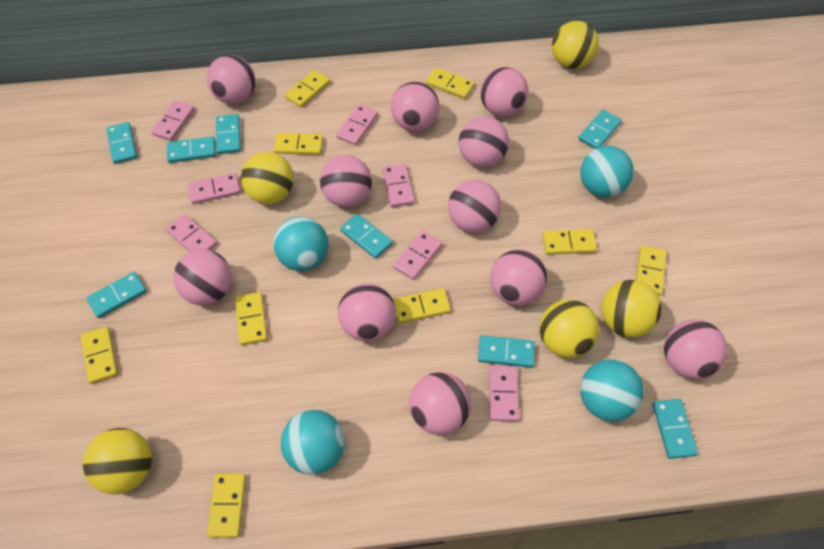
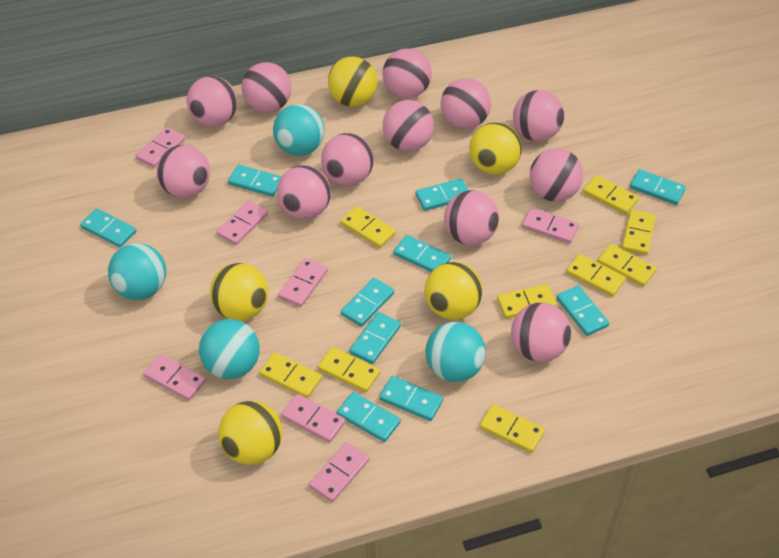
pink ball: [173,249,232,305] [207,55,255,104] [320,155,372,207] [338,284,396,341] [391,82,439,131] [409,372,471,435] [448,180,501,233] [459,116,509,167] [480,67,529,117] [490,250,547,306] [664,320,728,379] = 11 -> [156,145,210,198] [187,76,237,127] [242,62,292,113] [277,165,331,219] [321,133,374,186] [383,48,432,98] [383,100,434,152] [441,78,491,129] [444,190,499,245] [511,303,571,362] [513,90,564,141] [530,148,583,202] = 12
turquoise domino: [86,272,147,318] [106,122,137,164] [167,136,216,163] [216,114,241,154] [340,214,393,259] [478,335,535,368] [578,110,622,149] [653,399,698,459] = 8 -> [80,209,136,247] [228,165,282,197] [337,392,401,442] [341,278,394,327] [349,312,401,364] [379,376,443,421] [393,235,451,272] [415,178,469,211] [556,285,609,336] [630,169,686,205] = 10

